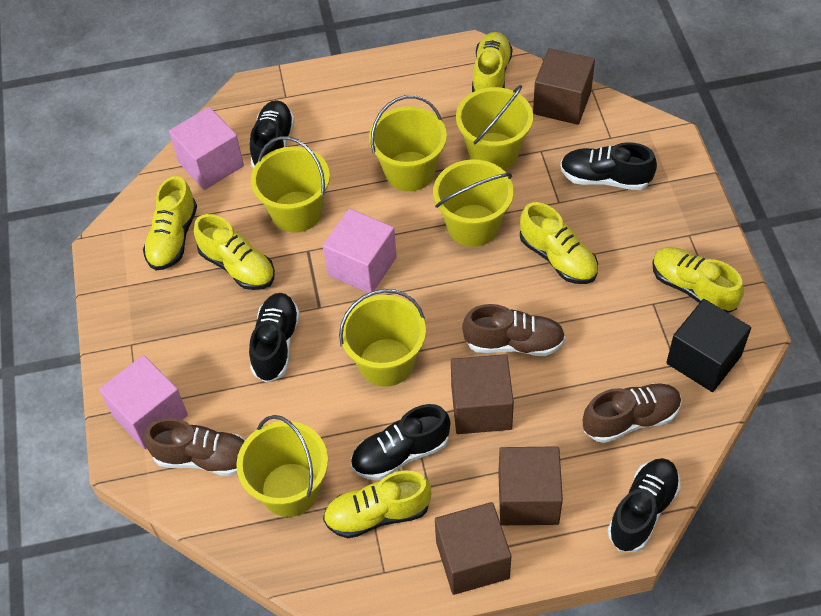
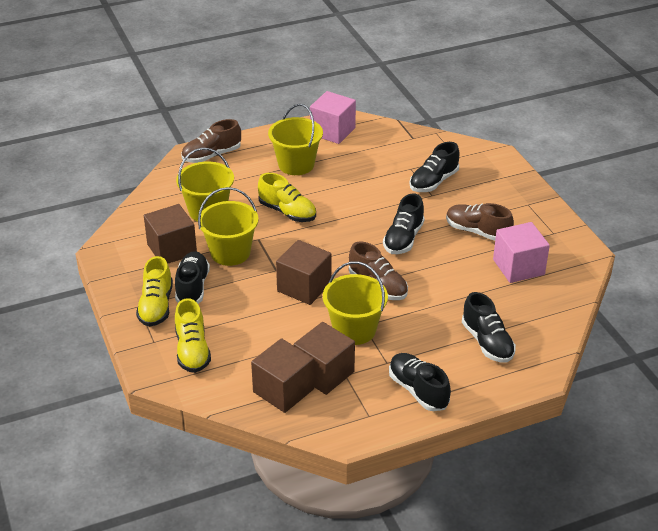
black cube: [666,299,751,392] = 1 -> none = 0
pink cube: [99,355,188,449] [169,107,244,190] [323,208,397,293] = 3 -> [310,91,356,144] [493,222,550,283] = 2
yellow bucket: [236,415,328,517] [251,136,330,233] [339,289,426,387] [369,95,447,191] [433,159,514,247] [456,85,533,170] = 6 -> [176,148,234,222] [198,187,258,266] [268,104,323,175] [323,261,388,345] = 4
yellow shoe: [143,176,197,270] [194,214,275,290] [323,471,431,538] [472,32,513,92] [520,202,598,284] [652,247,744,313] = 6 -> [136,256,173,327] [175,298,211,373] [258,173,316,222] = 3

